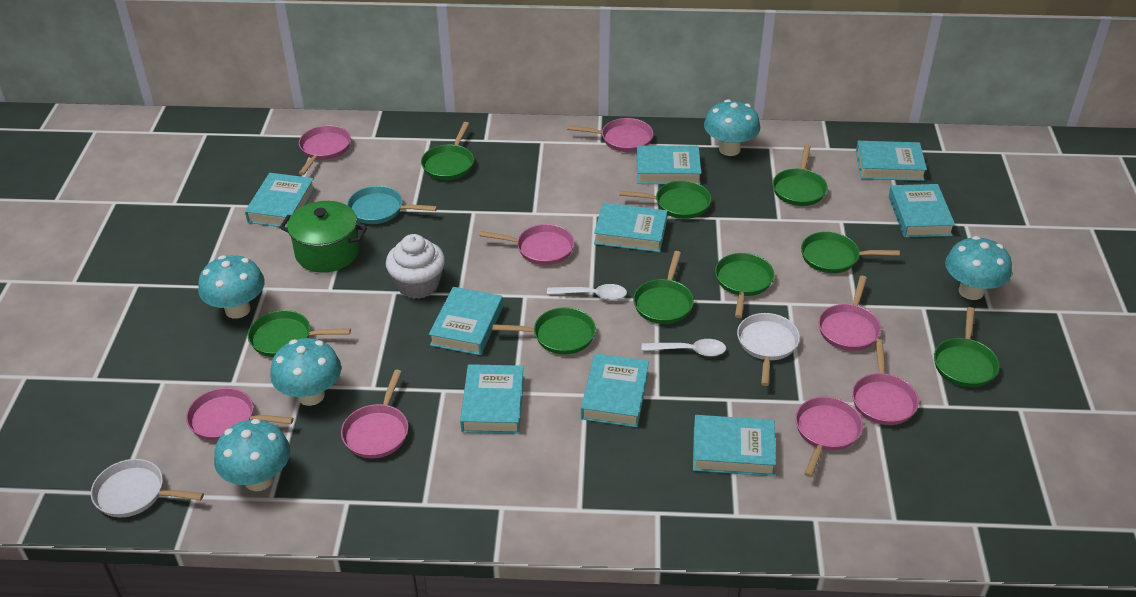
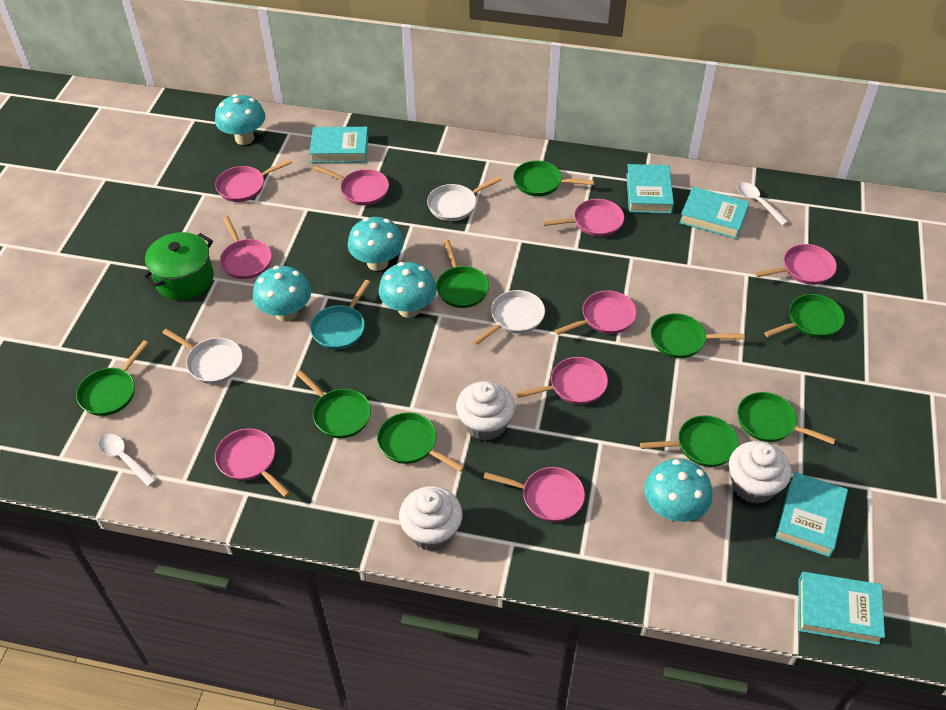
pink pan: [186,388,294,441] [298,125,351,175] [341,369,408,458] [479,224,574,265] [567,118,653,152] [795,397,863,477] [818,276,881,351] [852,339,919,425] = 8 -> [215,159,292,202] [215,428,290,497] [220,216,272,279] [314,165,389,205] [484,467,585,522] [516,357,608,405] [542,199,624,237] [555,290,637,335] [755,244,837,285] = 9
turquoise book: [245,173,315,228] [429,287,503,355] [460,364,524,434] [581,353,649,427] [594,203,667,252] [636,145,701,184] [693,415,776,476] [856,141,927,181] [889,184,955,238] = 9 -> [309,127,368,163] [626,164,674,214] [679,187,750,239] [775,472,848,557] [799,572,885,645] = 5
white cupcake: [386,234,445,299] = 1 -> [399,486,462,551] [456,381,515,441] [729,441,792,504] = 3
white pan: [91,459,204,518] [737,313,800,386] = 2 -> [162,329,243,384] [427,176,502,221] [472,290,545,345] = 3

